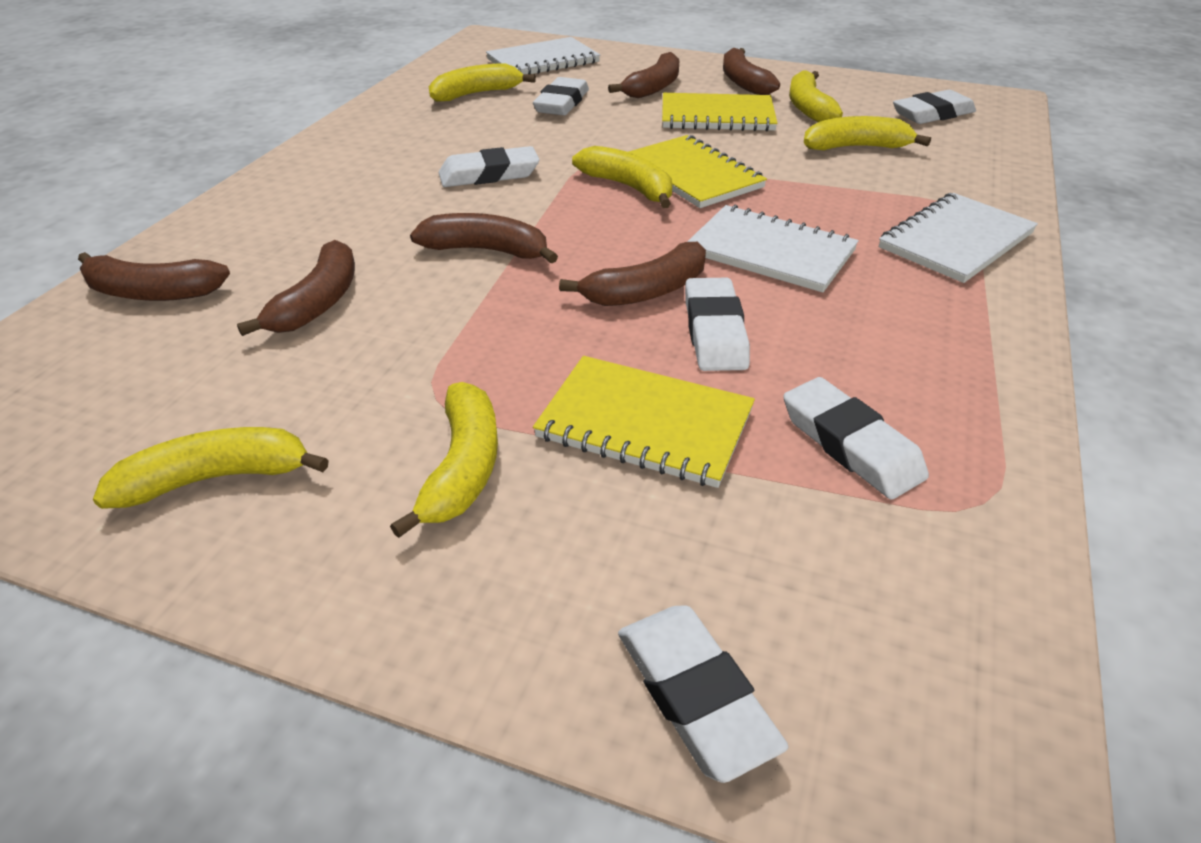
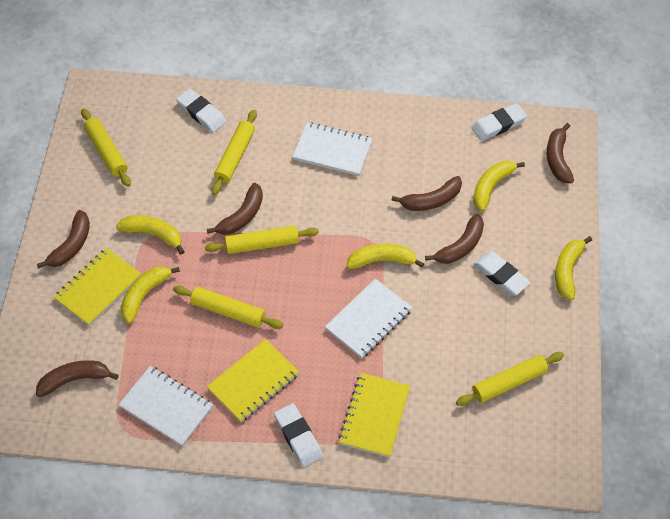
white eraser: [438,146,540,187] [533,77,589,115] [618,606,788,783] [685,278,750,371] [783,377,929,499] [893,90,976,124] = 6 -> [176,88,226,132] [274,403,323,467] [472,103,527,141] [473,251,530,295] = 4
yellow banana: [93,427,329,509] [390,382,498,538] [429,63,536,102] [572,146,672,208] [789,70,843,122] [804,116,931,150] = 6 -> [116,215,185,254] [121,266,180,324] [346,244,424,269] [473,161,525,211] [555,236,592,300] = 5
yellow rolling pin: none = 0 -> [81,108,131,187] [173,285,283,329] [205,226,319,254] [212,110,257,195] [456,352,564,406] = 5

